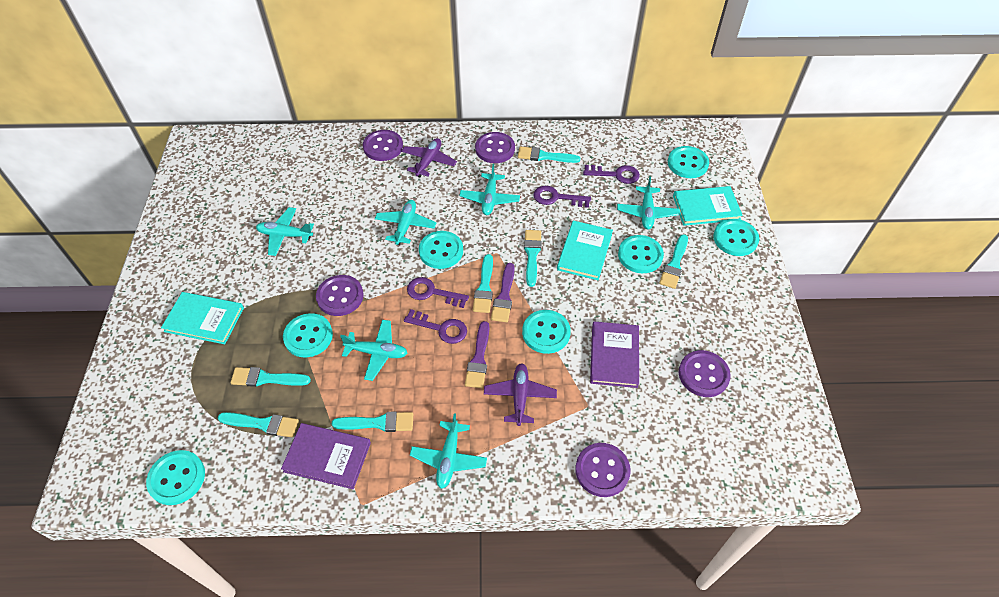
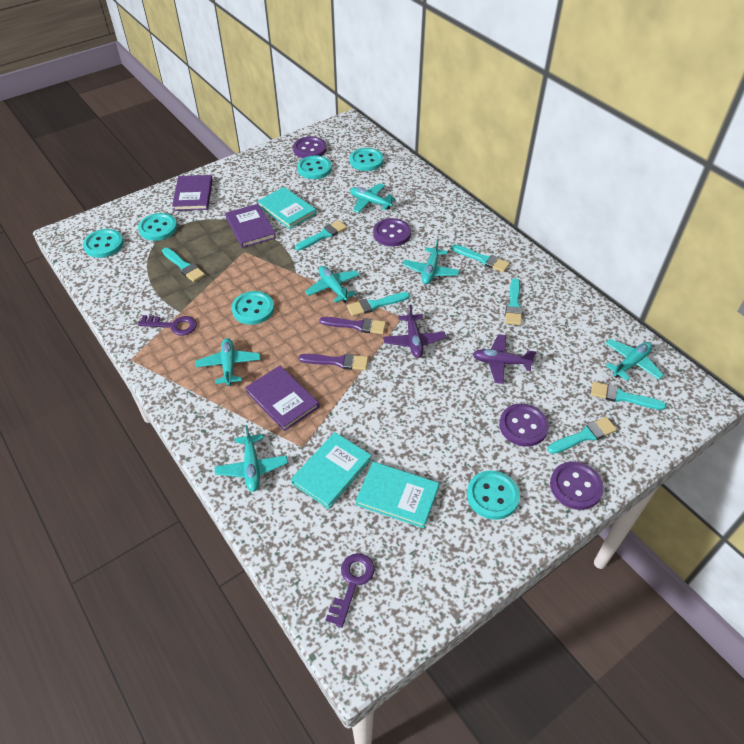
purple book: [281,423,371,489] [590,321,639,388] = 2 -> [172,175,213,211] [225,204,276,248] [245,366,320,431] = 3
purple button: [316,275,364,316] [363,130,403,161] [475,132,515,163] [575,443,631,497] [679,350,731,397] = 5 -> [293,137,327,158] [373,218,411,246] [499,404,549,447] [550,461,604,510] = 4
purple key: [404,309,467,344] [407,277,469,308] [533,186,591,208] [583,165,640,184] = 4 -> [138,315,197,336] [326,553,375,628] = 2
turquoise button: [146,450,205,505] [283,313,333,357] [419,231,463,269] [522,310,571,354] [618,235,664,273] [668,146,709,178] [713,219,759,256] = 7 -> [83,229,124,258] [138,213,177,241] [232,291,274,325] [297,155,332,179] [350,148,384,171] [467,470,520,520] = 6

